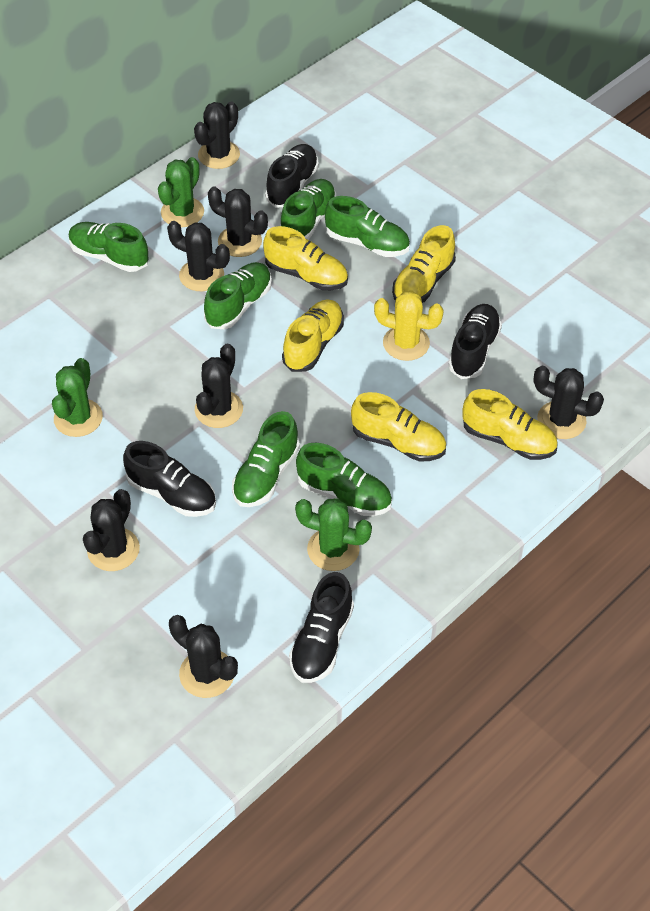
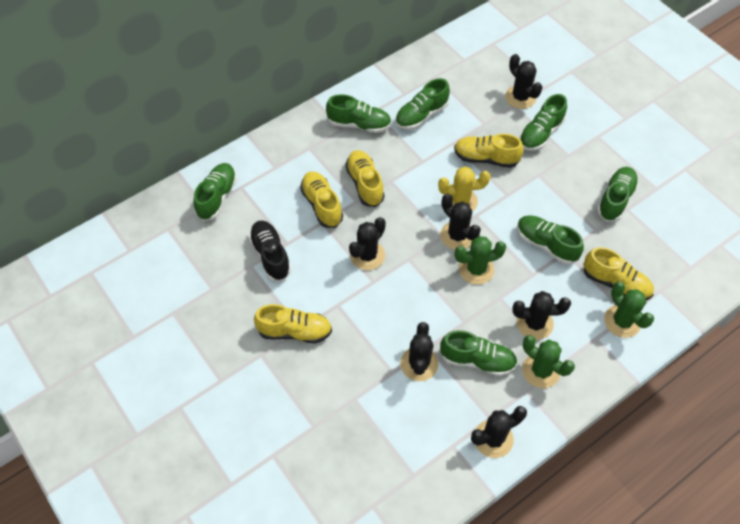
black cactus: [83,489,140,571] [167,221,230,291] [169,615,238,698] [194,102,240,169] [195,344,243,428] [208,186,268,257] [534,366,604,439] = 7 -> [349,217,386,270] [400,322,438,381] [440,194,481,250] [471,406,527,458] [505,54,542,109] [512,291,571,340] = 6
black shoe: [123,441,216,517] [265,144,319,208] [289,572,354,683] [448,304,502,379] = 4 -> [248,220,291,281] = 1
green shoe: [69,222,148,272] [204,262,272,329] [232,411,300,507] [281,179,336,240] [296,443,392,516] [325,196,410,257] = 6 -> [193,163,237,221] [326,94,391,133] [395,78,450,130] [440,330,517,376] [517,215,584,264] [519,94,567,151] [597,167,639,221] = 7

